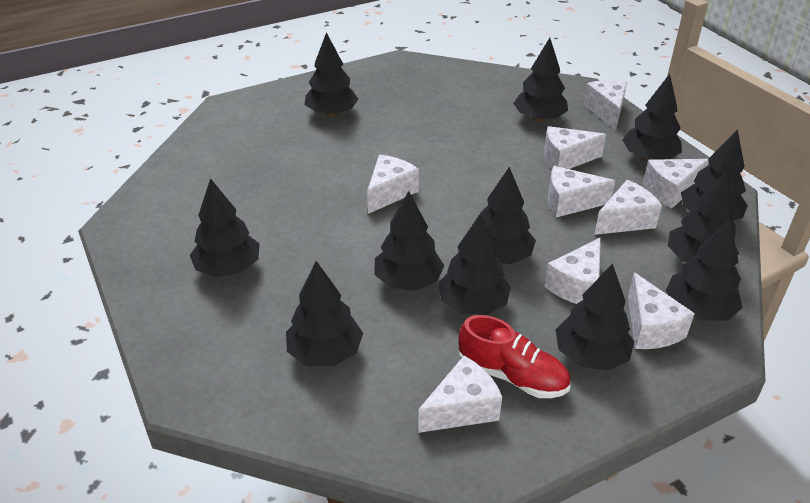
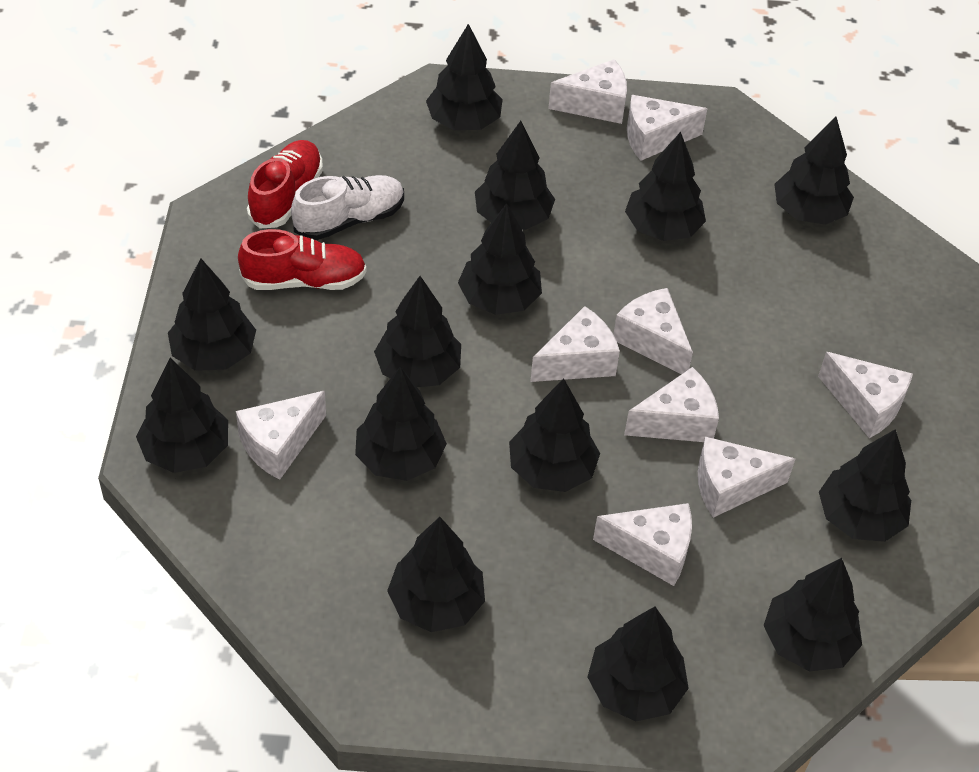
black tree: [190,178,260,277] [286,261,363,366] [305,32,358,117] [374,191,444,291] [438,213,511,315] [481,167,536,264] [513,38,568,122] [556,263,635,371] [622,74,682,161] [666,219,742,321] [668,171,739,262] [681,129,748,220] = 12 -> [136,358,228,473] [168,258,256,371] [355,367,447,481] [374,276,461,387] [387,517,485,632] [426,24,503,130] [458,203,542,315] [475,121,555,230] [509,378,600,492] [587,607,689,721] [625,132,706,241] [763,558,862,671] [774,117,854,225] [819,429,911,542] = 14
red shoe: [458,315,570,398] = 1 -> [238,229,367,290] [247,140,323,229] = 2
white shoe: none = 0 -> [291,175,404,240] = 1

